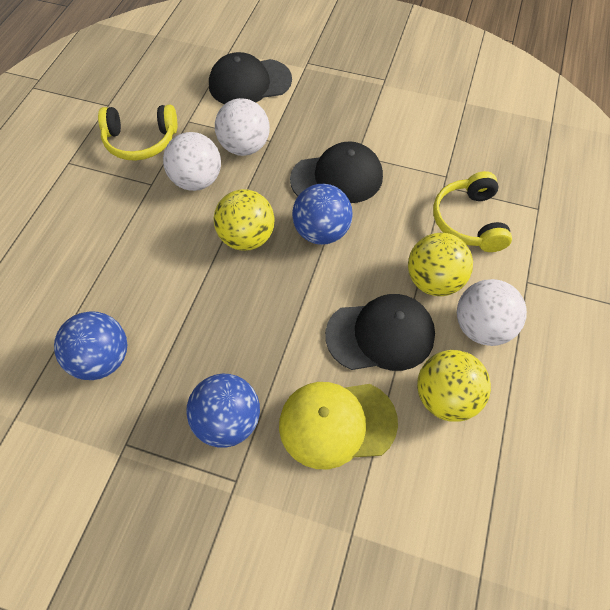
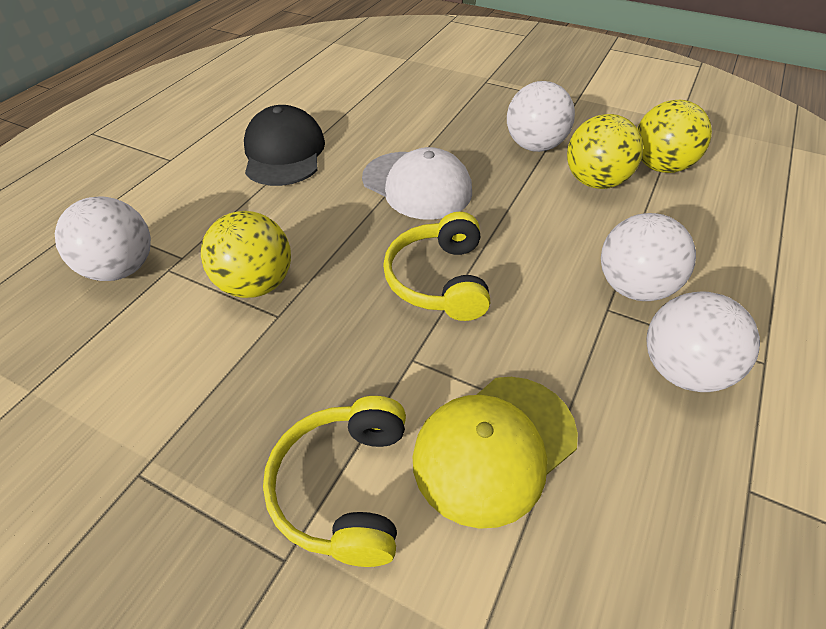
black cap: [209,52,292,104] [290,141,383,203] [325,294,435,371] = 3 -> [244,105,325,186] = 1
blue ball: [54,311,127,380] [186,374,260,448] [292,184,353,245] = 3 -> none = 0
white ball: [163,132,221,191] [215,98,270,156] [457,279,527,346] = 3 -> [55,196,151,281] [507,81,575,152] [601,213,696,301] [646,291,760,392] = 4
white cap: none = 0 -> [362,147,472,220] = 1

